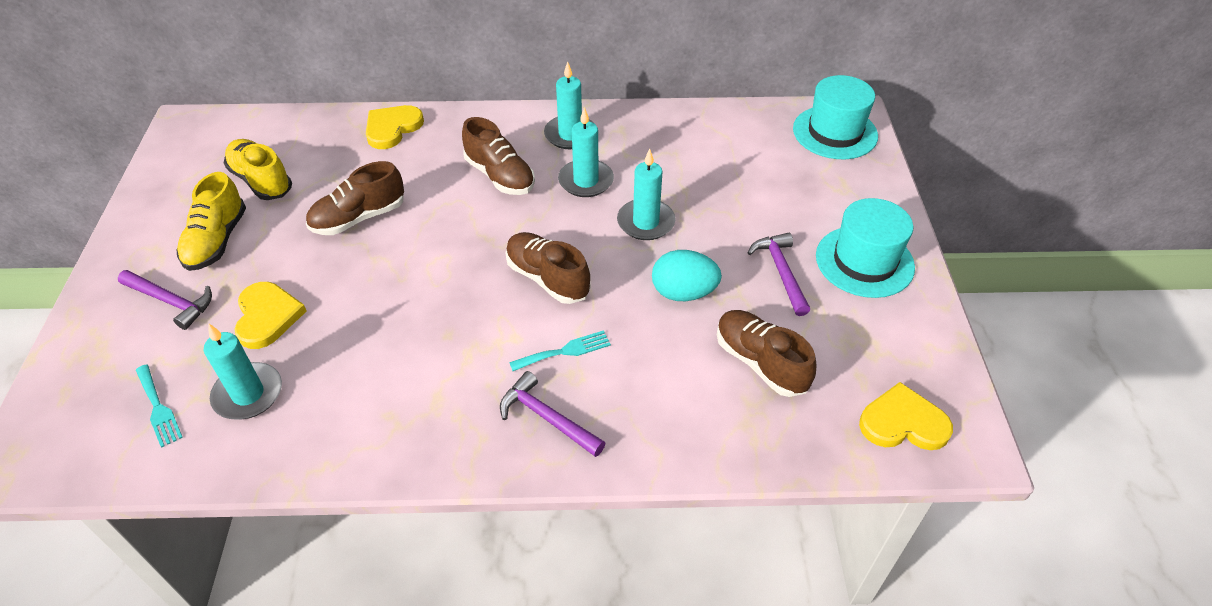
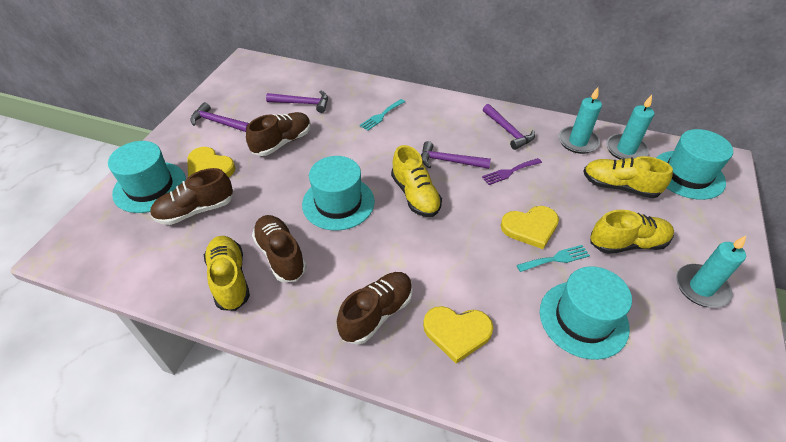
purple fork: none = 0 -> [482,158,542,185] = 1
purple hammer: [118,270,212,330] [500,371,605,457] [748,233,810,316] = 3 -> [190,102,249,132] [266,90,328,113] [421,141,491,169] [483,104,535,150] = 4
turquoise candle: [204,324,282,419] [544,62,593,149] [558,107,614,197] [617,149,675,240] = 4 -> [559,87,602,154] [606,95,654,160] [676,236,746,308] = 3
turquoise egg: [652,250,722,301] = 1 -> none = 0
turquoise hat: [793,75,878,159] [816,198,915,298] = 2 -> [108,141,186,213] [302,156,375,231] [540,266,632,360] [656,129,733,200] = 4
yellow shoe: [177,172,246,271] [224,139,292,200] = 2 -> [204,236,250,311] [391,145,442,217] [583,156,673,198] [590,210,674,254] = 4

